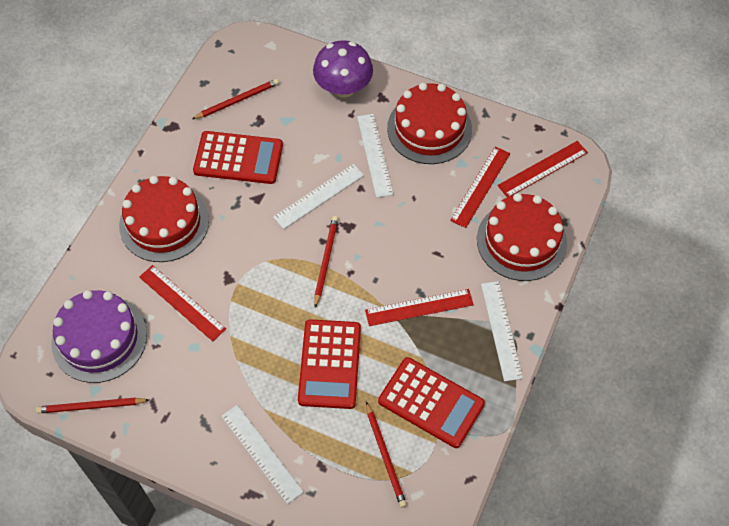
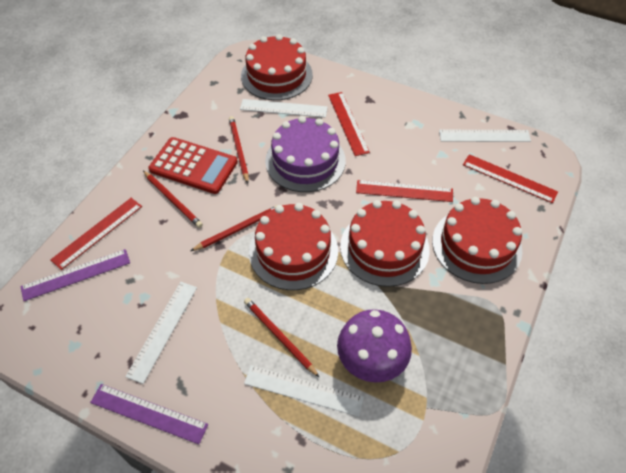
purple ruler: none = 0 -> [20,249,130,301] [90,384,208,444] = 2
red cake: [119,176,209,262] [387,82,472,164] [477,193,567,281] = 3 -> [241,34,313,100] [249,203,338,290] [340,200,430,287] [432,197,522,284] = 4
red calculator: [193,131,283,184] [298,319,361,409] [378,357,485,448] = 3 -> [148,137,238,194] = 1

